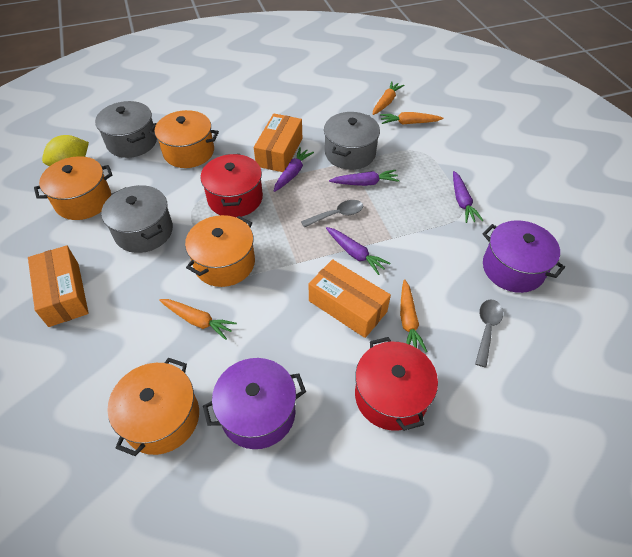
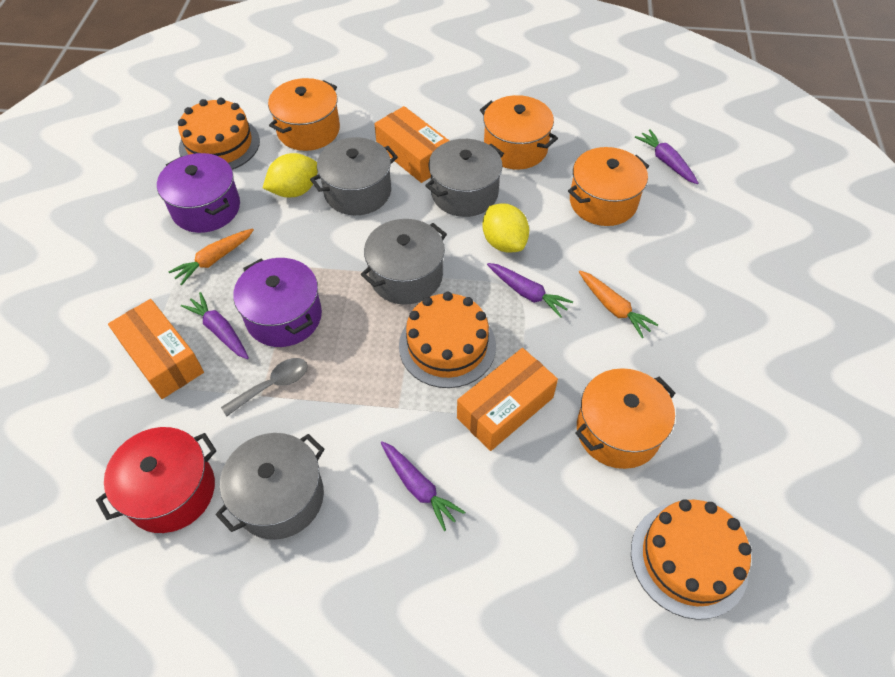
grey pot: [95,101,157,158] [101,185,173,253] [324,112,380,170] = 3 -> [216,433,325,540] [310,137,398,215] [361,219,447,305] [425,139,504,217] = 4
grey spoon: [301,200,363,227] [475,300,503,367] = 2 -> [221,358,308,416] = 1
orange cake: none = 0 -> [178,98,260,170] [399,292,496,388] [631,499,752,620] = 3
orange carrot: [159,299,237,340] [373,81,405,115] [380,112,443,125] [400,280,427,352] = 4 -> [169,228,254,285] [579,271,658,338] = 2
red pot: [201,154,263,217] [355,337,438,431] = 2 -> [96,427,217,533] = 1
yellow lemon: [42,135,89,166] = 1 -> [263,153,318,197] [482,203,529,253] = 2

